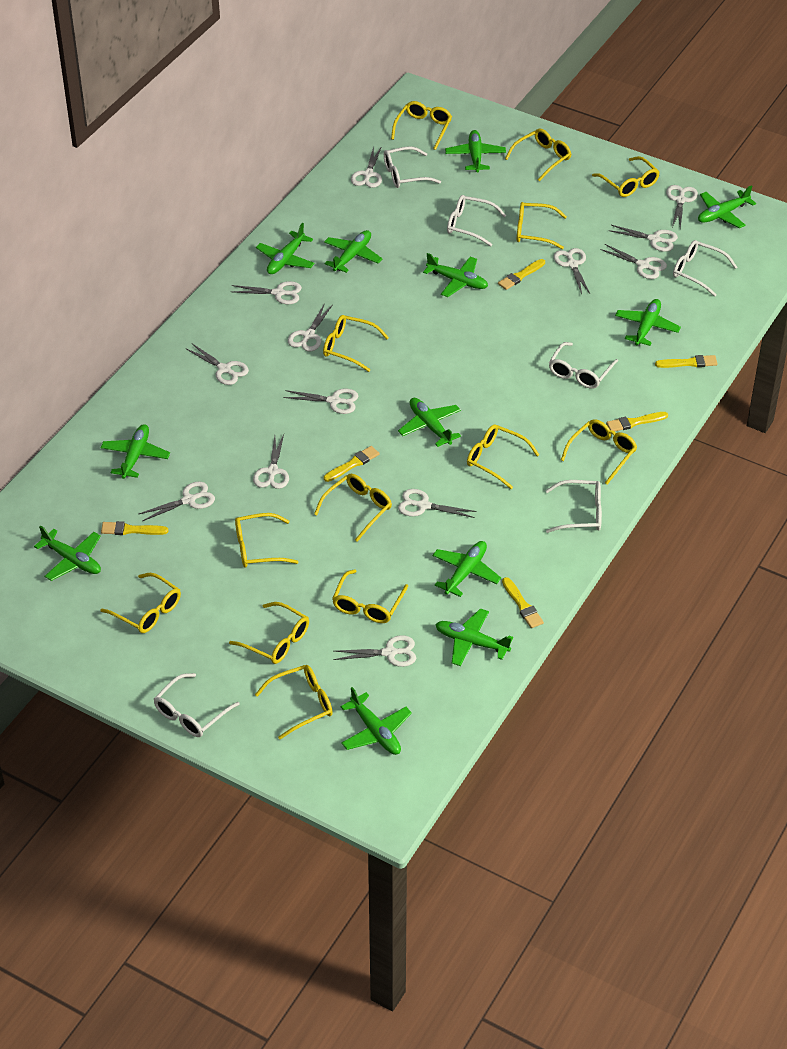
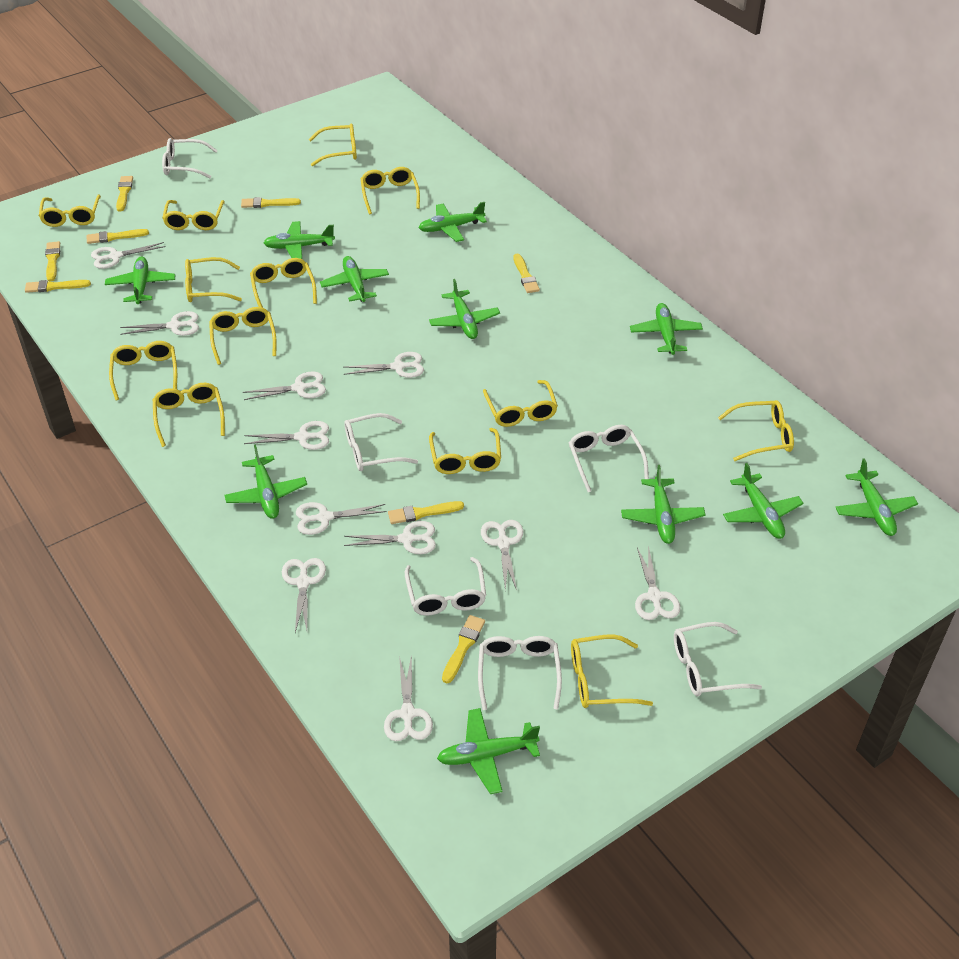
green plane: [34,525,101,581] [101,424,170,479] [256,223,315,274] [324,230,383,273] [340,687,412,755] [398,398,461,447] [423,253,488,297] [432,541,501,597] [435,608,513,666] [445,130,506,172] [615,299,681,346] [698,185,756,228] = 12 -> [105,257,175,304] [224,444,307,519] [264,221,335,259] [320,256,389,302] [419,202,487,242] [429,279,500,339] [437,708,540,794] [621,465,705,544] [630,303,703,355] [723,463,803,539] [835,458,918,536] = 11
white scissors: [139,482,215,521] [186,344,249,385] [232,281,302,304] [253,434,289,489] [284,389,358,414] [288,303,333,351] [334,635,416,667] [351,146,382,188] [398,489,477,518] [554,248,590,294] [600,244,667,279] [608,225,678,252] [666,185,698,228] = 13 -> [91,242,166,269] [120,311,199,336] [243,371,326,400] [244,421,329,450] [282,558,326,632] [296,502,387,535] [344,352,424,378] [344,521,436,554] [384,654,433,741] [481,520,523,591] [635,546,680,620] = 11
yellow brush: [101,521,168,535] [324,446,379,482] [498,259,545,290] [502,577,544,628] [606,412,668,432] [655,355,718,368] = 6 -> [25,280,91,293] [45,241,60,281] [87,229,149,244] [116,176,133,212] [241,197,301,208] [388,501,464,524] [442,615,485,683] [513,253,540,293] = 8

